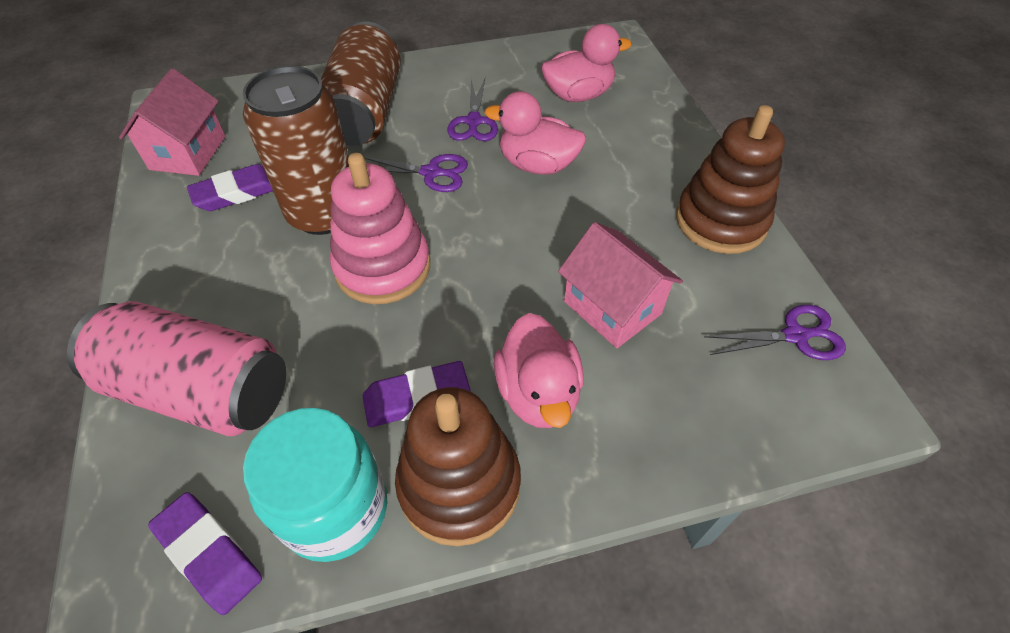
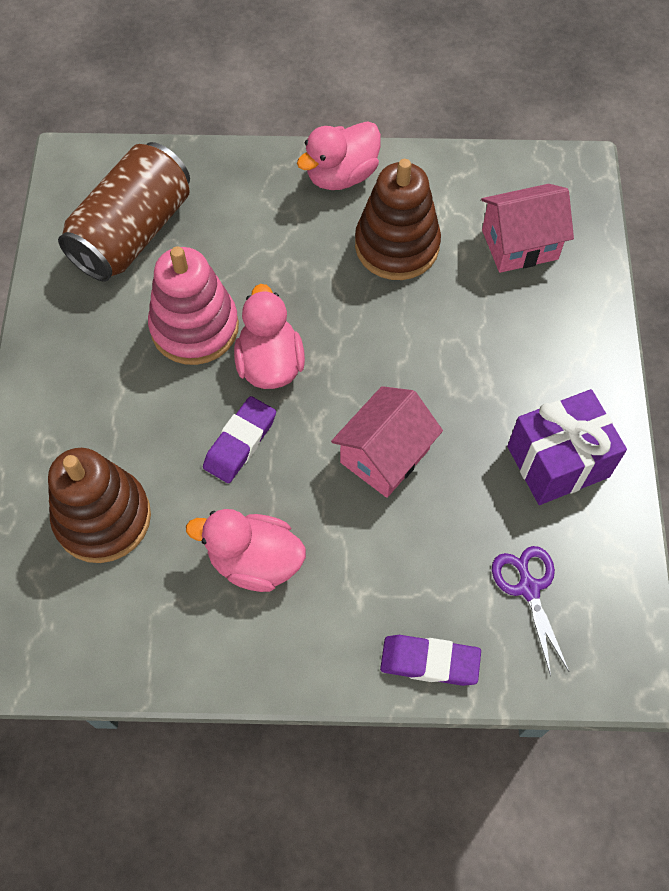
brown can: [243,66,349,235] [321,21,401,146] = 2 -> [58,142,190,282] = 1
pink can: [67,301,286,436] = 1 -> none = 0
purple eraser: [148,492,262,615] [187,164,273,211] [362,361,471,427] = 3 -> [203,396,276,483] [380,635,481,686] = 2
purple gift: none = 0 -> [507,389,627,505] = 1
purple scissors: [364,154,468,192] [447,79,498,141] [704,305,846,360] = 3 -> [492,546,569,676] = 1
turquoise jar: [243,408,387,562] = 1 -> none = 0

